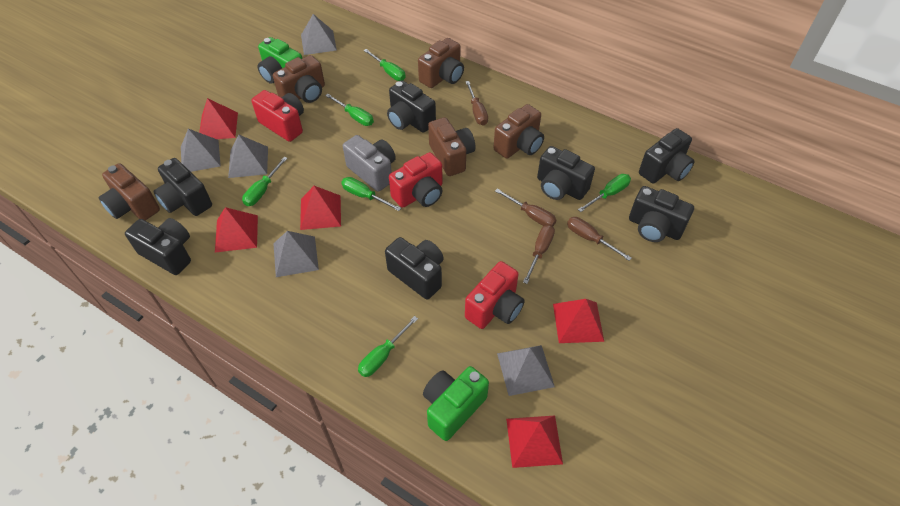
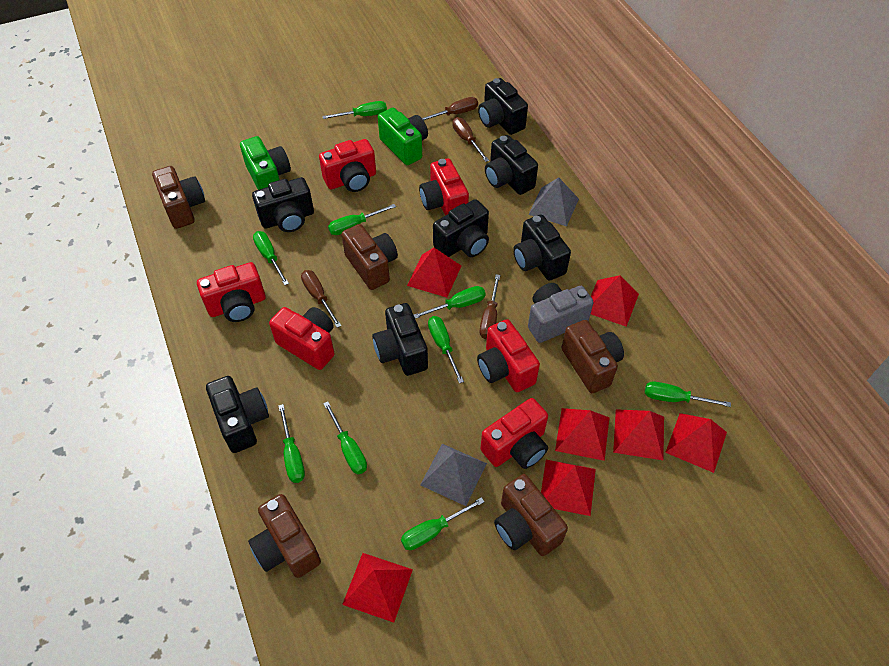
green screwdriver: [242,157,288,206] [325,94,374,126] [341,177,401,211] [358,316,418,377] [363,49,406,81] [578,174,631,212] = 6 -> [253,231,289,285] [278,404,305,483] [322,101,387,119] [323,401,367,474] [328,204,396,235] [401,497,484,550] [414,286,486,319] [428,316,464,383] [645,381,731,407] = 9
grey pyramid: [181,129,221,172] [228,134,268,178] [273,231,319,277] [301,14,337,55] [497,345,555,396] = 5 -> [420,444,487,506] [528,177,579,226] = 2
red camera: [251,90,304,142] [389,152,443,208] [465,261,525,329] = 3 -> [197,262,266,322] [269,307,335,370] [319,139,376,192] [419,158,469,216] [477,319,540,392] [481,398,548,469] = 6
red pyramid: [199,98,238,139] [215,207,258,252] [300,186,341,230] [506,416,563,468] [553,299,604,343] = 5 -> [342,553,413,623] [407,248,461,297] [541,460,596,516] [555,408,610,461] [591,275,639,327] [613,409,664,460] [665,413,727,473] = 7

